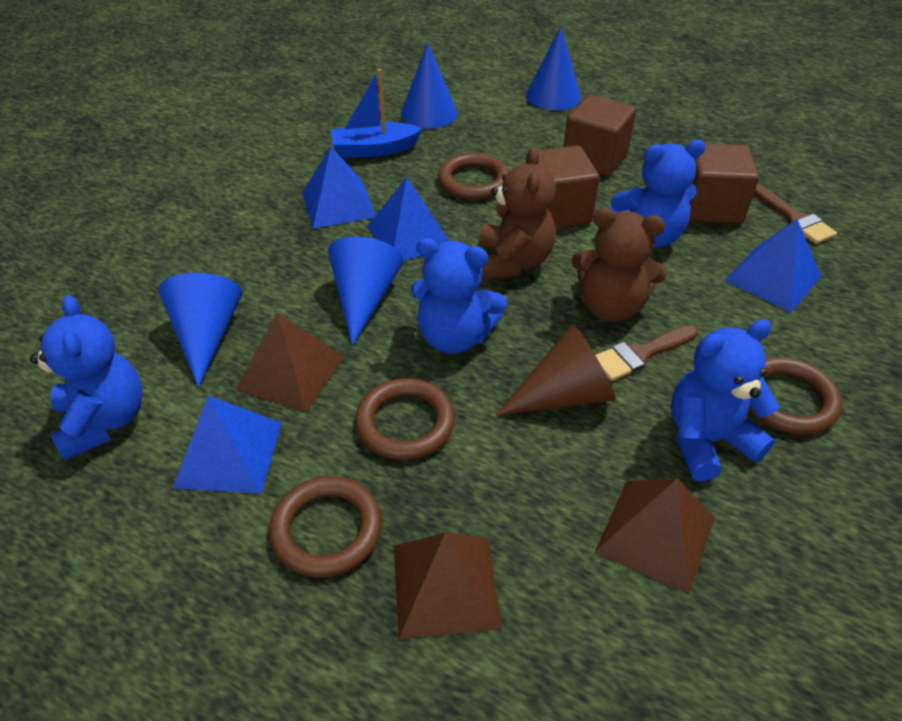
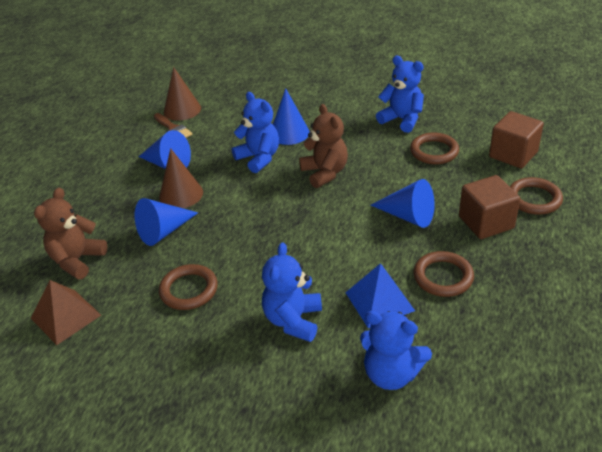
blue boat: [330,69,423,158] = 1 -> none = 0
blue pyramid: [173,396,282,494] [302,146,376,229] [368,177,450,261] [724,219,821,312] = 4 -> [345,263,415,328] = 1
brown brush: [596,325,698,381] [754,185,837,244] = 2 -> [154,113,192,138] = 1
brown cone: [496,324,615,416] = 1 -> [159,148,203,208] [164,67,201,121] = 2
brown cube: [526,145,599,228] [563,94,636,176] [689,143,759,224] = 3 -> [459,175,520,239] [489,111,544,168] = 2
brown pyramid: [235,313,344,413] [394,533,502,639] [595,478,715,594] = 3 -> [31,280,101,345] = 1

